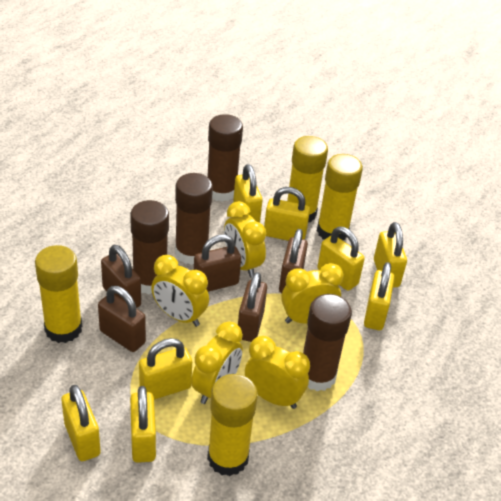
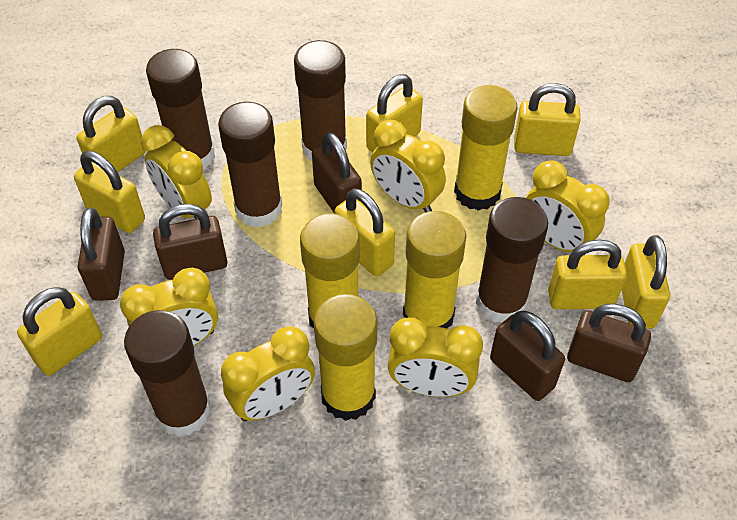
brown glue stick: [130,200,169,295] [175,173,213,265] [207,114,243,202] [303,294,352,391] = 4 -> [124,310,211,437] [146,49,215,170] [218,102,283,227] [294,40,347,160] [476,197,548,323] = 5
yellow clock: [151,255,209,327] [191,322,243,404] [224,201,266,278] [245,336,310,409] [281,263,344,323] = 5 -> [120,268,218,346] [141,125,212,219] [221,326,315,422] [370,120,446,212] [388,318,483,397] [526,161,610,252] = 6

